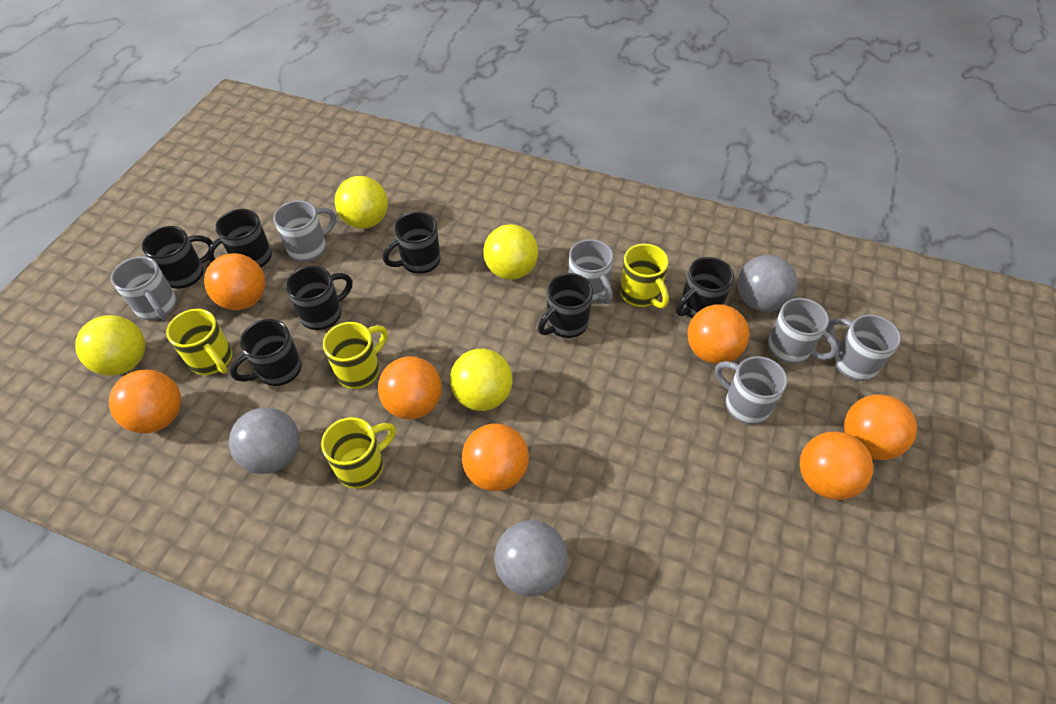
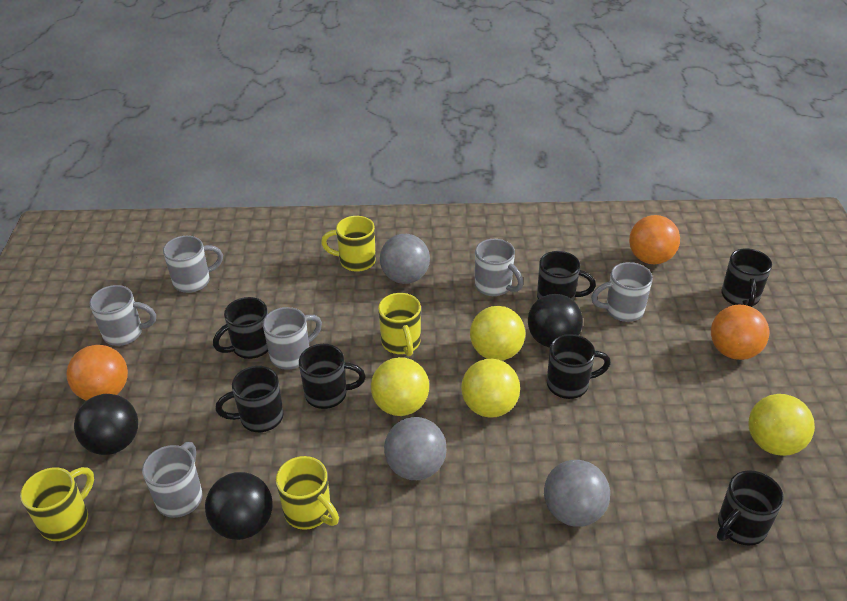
black ball: none = 0 -> [74,394,138,455] [205,472,273,540] [528,294,583,348] = 3
orange ball: [109,370,181,433] [204,253,265,310] [378,356,442,420] [462,423,529,491] [688,304,750,364] [800,432,873,500] [844,394,917,460] = 7 -> [66,345,128,401] [629,215,680,264] [711,304,769,360] = 3

